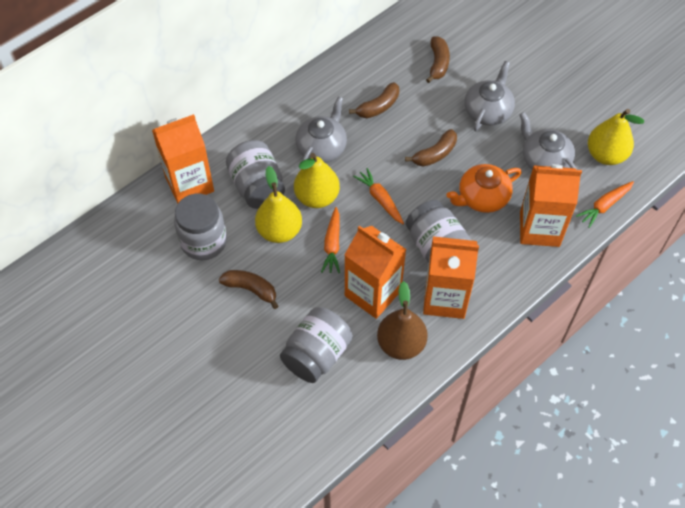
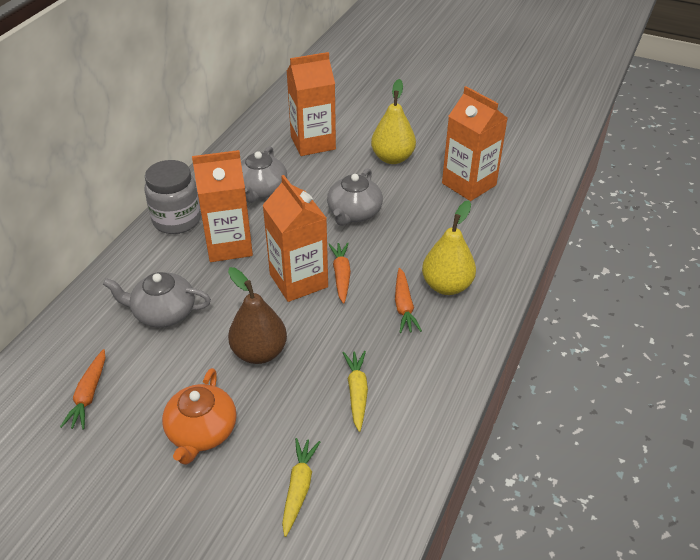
brown banana: [219,270,279,309] [349,82,399,118] [405,129,457,167] [426,36,450,83] = 4 -> none = 0
grey jar: [174,194,227,260] [226,140,285,209] [280,307,353,383] [406,200,471,264] = 4 -> [145,160,201,234] = 1
yellow carrot: none = 0 -> [282,438,320,537] [343,351,368,432] = 2
yellow pear: [255,166,302,243] [294,153,340,208] [588,109,644,165] = 3 -> [371,79,416,164] [422,200,476,295] = 2

